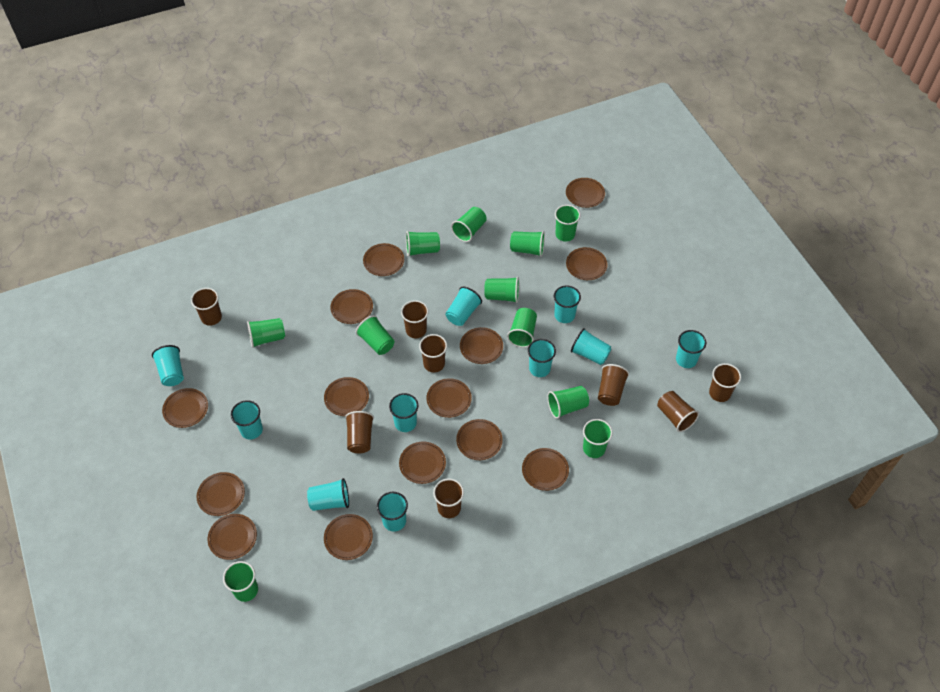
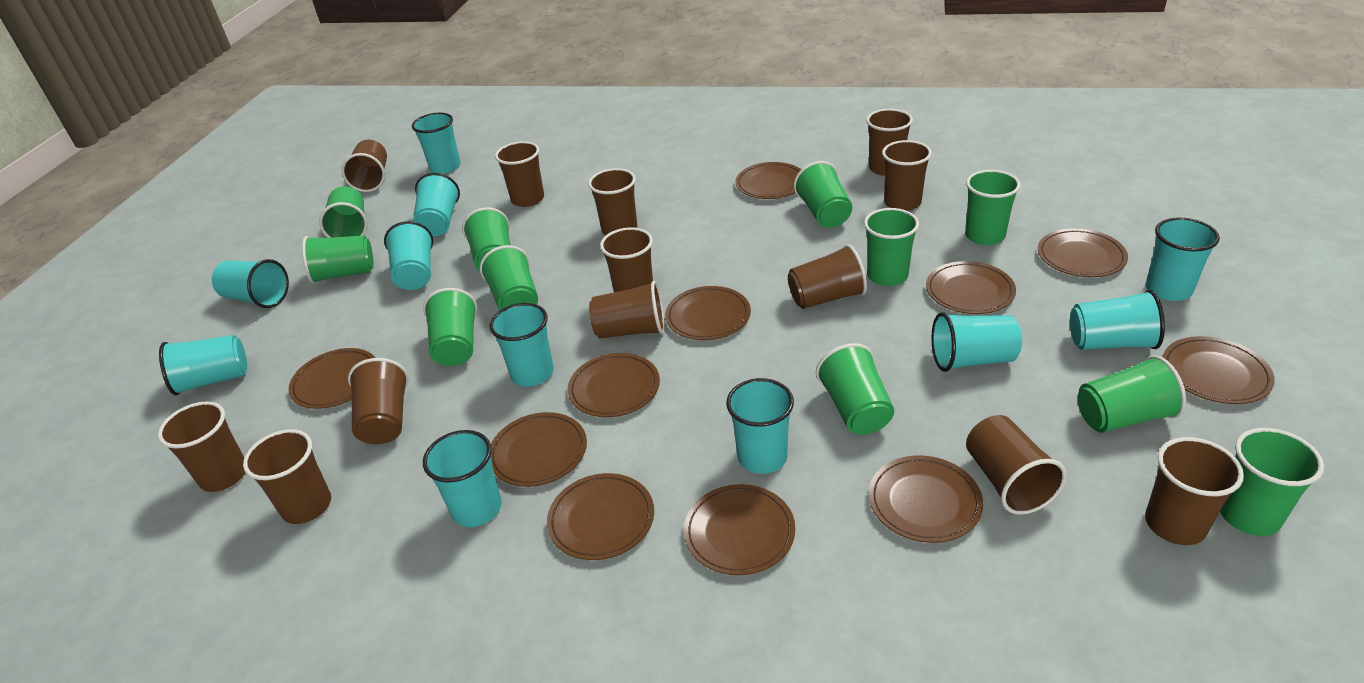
brown cup: [191,288,222,326] [345,411,374,453] [401,300,429,338] [419,334,447,373] [433,478,464,518] [598,364,629,406] [657,391,699,432] [709,363,741,402] = 8 -> [158,401,245,492] [243,429,331,524] [342,140,387,192] [348,358,409,444] [495,141,544,207] [588,168,637,236] [589,281,665,339] [600,227,653,292] [788,244,867,309] [866,109,913,176] [882,140,932,211] [966,415,1067,515] [1145,437,1244,545] = 13
brown plate: [162,388,208,428] [197,472,245,516] [208,514,257,560] [324,377,369,416] [324,514,373,560] [330,289,373,324] [363,243,404,276] [399,441,446,484] [426,378,472,418] [456,419,503,460] [460,327,503,364] [522,448,569,491] [566,178,605,208] [566,247,608,280] = 14 -> [288,348,375,409] [491,412,587,487] [547,473,654,560] [568,353,660,417] [665,286,751,340] [684,484,795,575] [735,162,801,199] [869,455,983,543] [926,261,1016,314] [1038,228,1128,277] [1163,336,1275,404] = 11
turquoise cup: [152,345,184,386] [231,400,263,439] [307,478,349,511] [377,492,408,532] [389,393,418,432] [446,287,482,326] [528,339,556,377] [554,285,581,323] [571,328,611,365] [676,330,706,368] = 10 -> [159,335,247,395] [212,259,289,308] [384,221,433,290] [412,113,460,174] [413,173,460,236] [423,430,502,527] [489,303,554,387] [726,378,794,474] [932,312,1022,372] [1070,290,1165,350] [1146,217,1220,301] = 11

